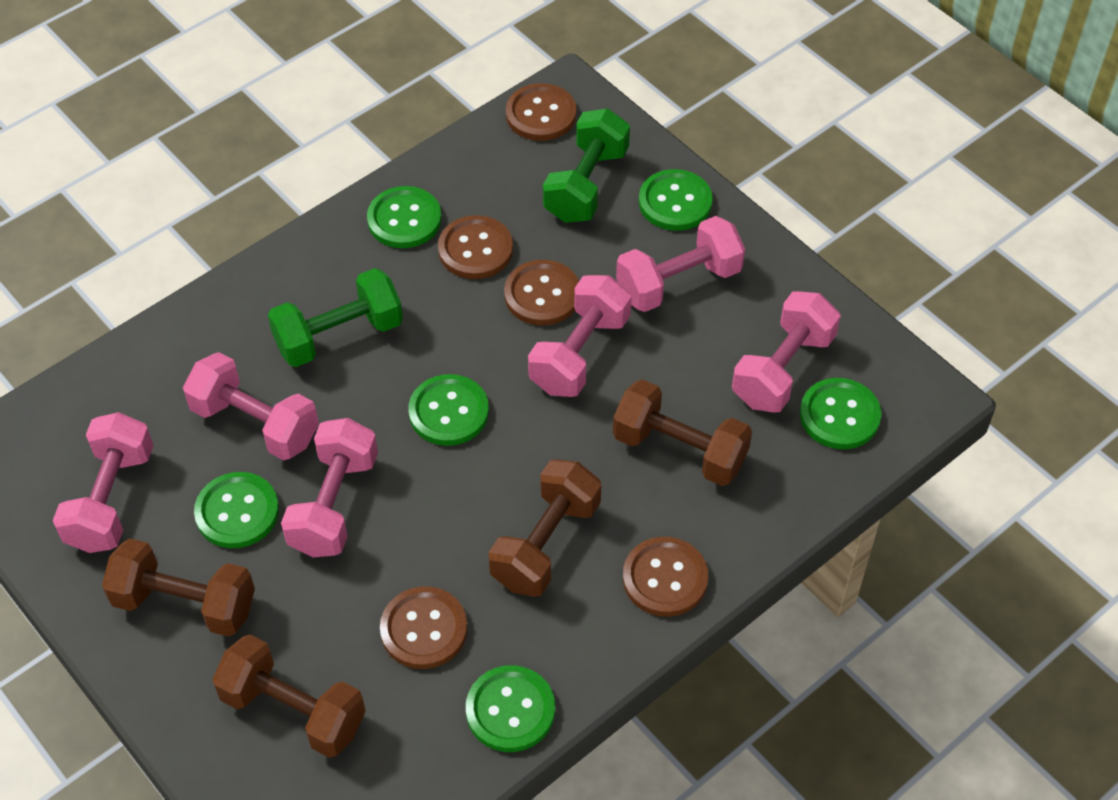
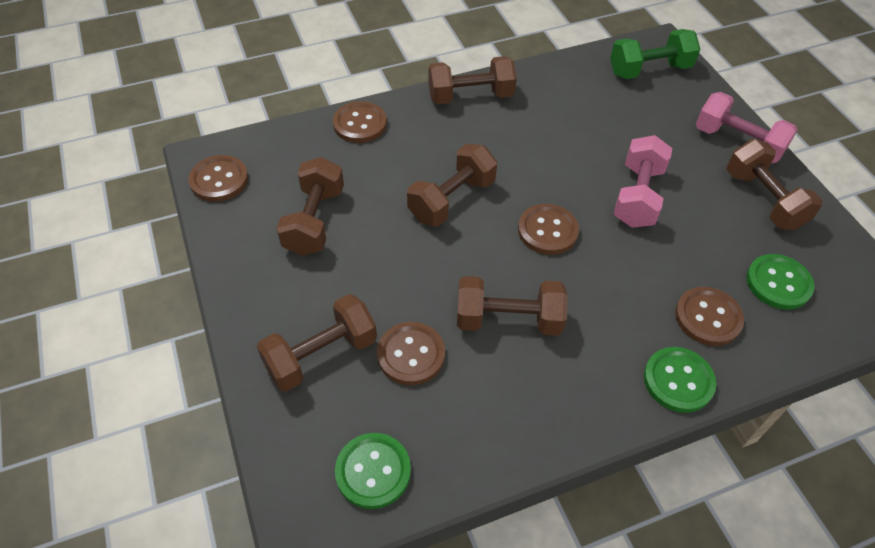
brown dumbbell: [102,538,255,637] [212,635,366,758] [488,459,601,597] [613,379,752,486] = 4 -> [257,294,377,392] [276,157,344,256] [407,144,497,227] [428,56,517,104] [457,276,568,336] [726,139,823,231] = 6
green button: [194,472,279,548] [367,186,441,248] [408,374,489,446] [466,665,555,752] [639,169,713,231] [800,378,881,449] = 6 -> [335,433,411,509] [644,347,716,413] [746,254,814,310] = 3
green dumbbell: [268,268,403,367] [543,108,630,223] = 2 -> [610,29,700,79] = 1
pink dumbbell: [53,412,154,553] [183,352,319,461] [281,418,378,557] [528,275,631,397] [616,216,745,312] [732,291,841,413] = 6 -> [614,135,672,228] [696,92,798,164] = 2

